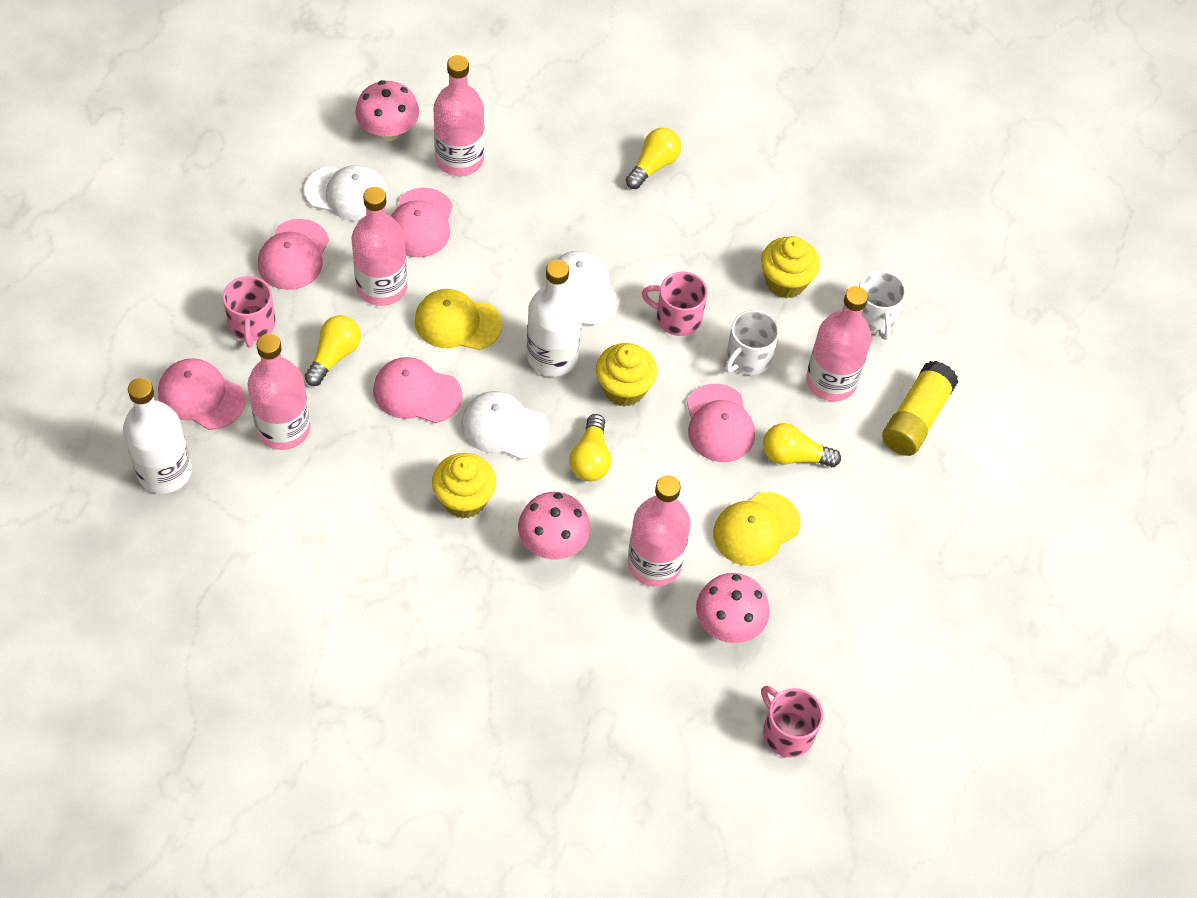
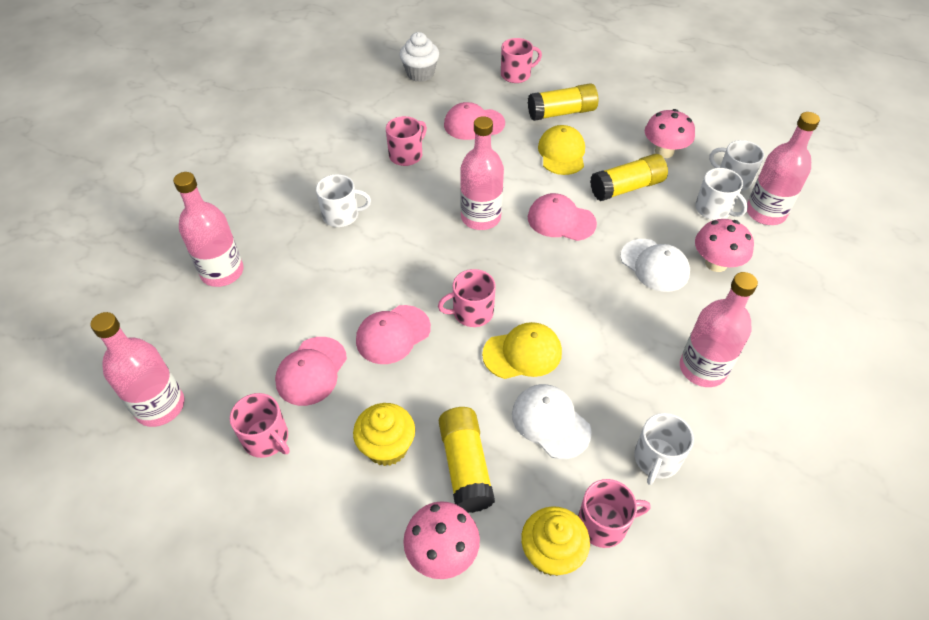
pink cap: [158,358,245,430] [258,219,329,290] [373,357,462,423] [391,188,453,258] [687,384,755,462] = 5 -> [275,337,347,406] [356,305,431,364] [444,102,505,140] [528,193,597,241] = 4
pink mug: [223,276,276,347] [642,271,708,336] [761,686,823,758] = 3 -> [230,393,290,458] [386,116,427,166] [438,269,496,327] [501,38,542,83] [578,479,651,548] = 5
white bottle: [123,378,192,494] [527,260,582,376] = 2 -> none = 0
white cap: [304,165,389,221] [461,391,550,460] [546,251,620,325] = 3 -> [512,384,592,459] [620,239,690,292] = 2
white cupcake: none = 0 -> [399,32,439,82] = 1
white mug: [725,310,779,375] [859,270,906,340] = 2 -> [316,174,371,227] [634,413,694,485] [695,168,748,220] [709,140,764,191] = 4
yellow cupcake: [432,453,496,519] [596,343,657,407] [761,236,820,298] = 3 -> [353,403,415,466] [521,506,590,576] = 2
yellow glue stick: [882,361,958,456] = 1 -> [439,407,495,513] [528,83,598,121] [590,154,668,201] = 3
yellow light bulb: [304,315,361,386] [569,414,611,481] [626,128,681,189] [763,423,841,467] = 4 -> none = 0

